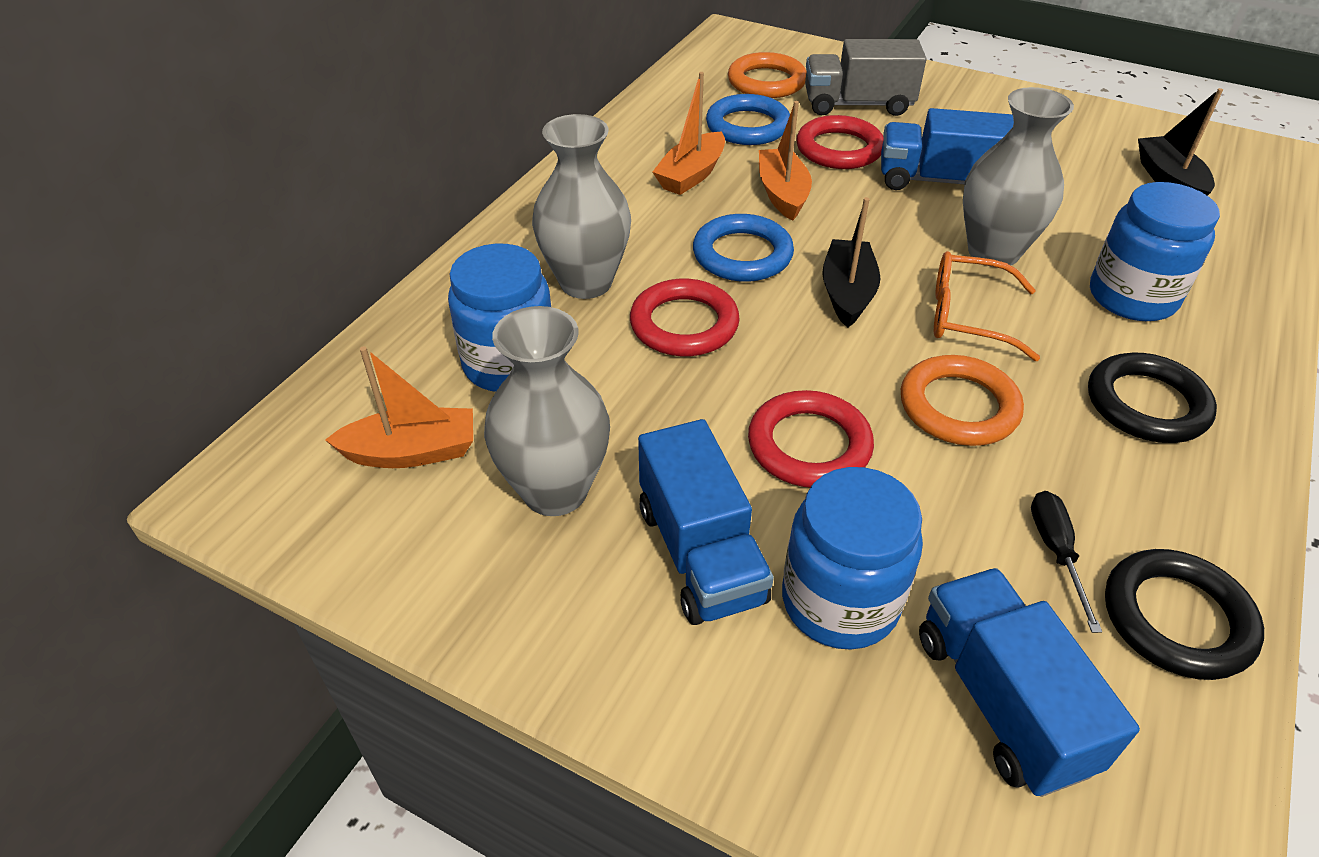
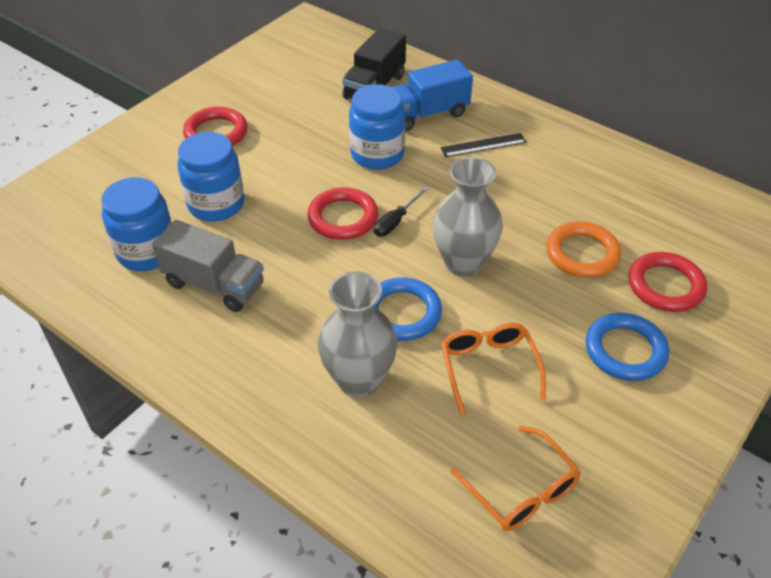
black boat: [822,197,881,328] [1138,88,1223,196] = 2 -> none = 0
black ring: [1088,352,1217,443] [1105,549,1264,680] = 2 -> none = 0
black ruler: none = 0 -> [441,133,526,157] = 1
black truck: none = 0 -> [342,28,406,100] = 1
blue truck: [638,419,774,625] [881,108,1014,190] [919,568,1140,797] = 3 -> [392,59,473,131] = 1
grey vase: [484,306,610,516] [532,114,631,299] [963,87,1074,267] = 3 -> [318,272,398,397] [432,157,503,277] = 2
orange boat: [325,346,473,468] [652,72,725,195] [759,101,812,221] = 3 -> none = 0
orange glasses: [934,251,1040,361] = 1 -> [441,323,546,415] [451,426,581,531] = 2
orange ring: [728,52,806,98] [901,355,1024,446] = 2 -> [546,222,621,278] = 1

